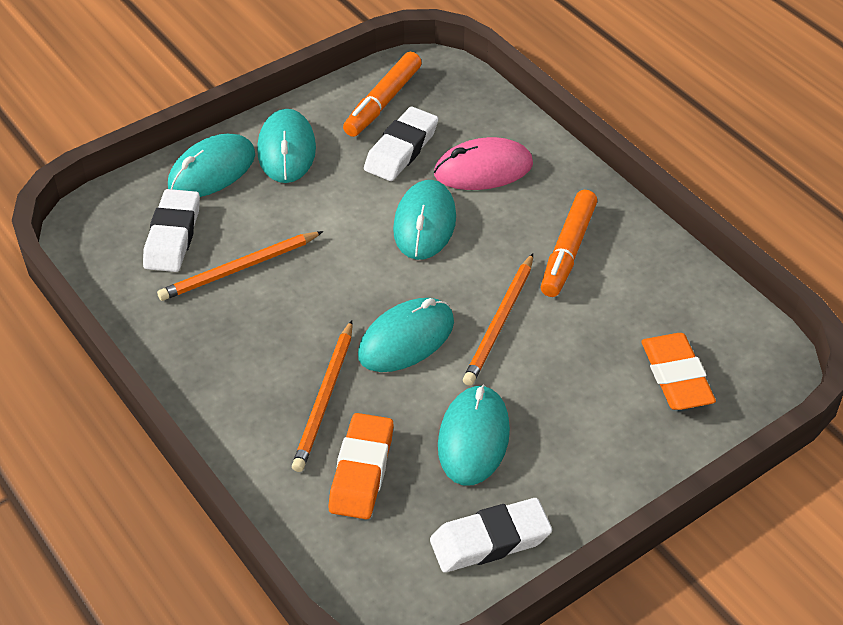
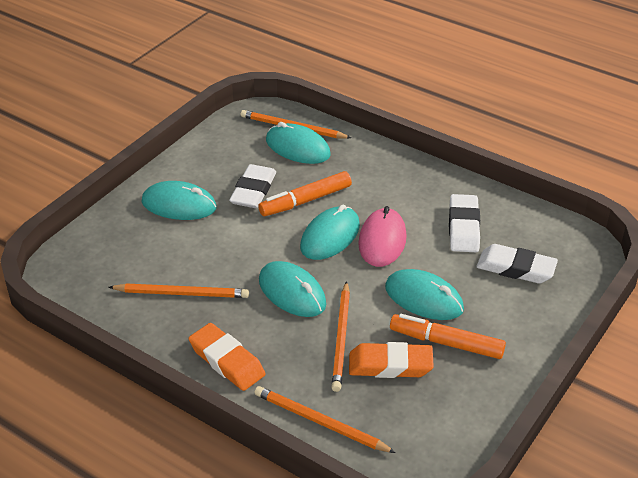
orange pencil: [157,231,323,301] [292,320,353,472] [463,254,533,386] = 3 -> [109,283,249,298] [241,110,351,139] [254,386,396,453] [331,281,350,392] = 4

